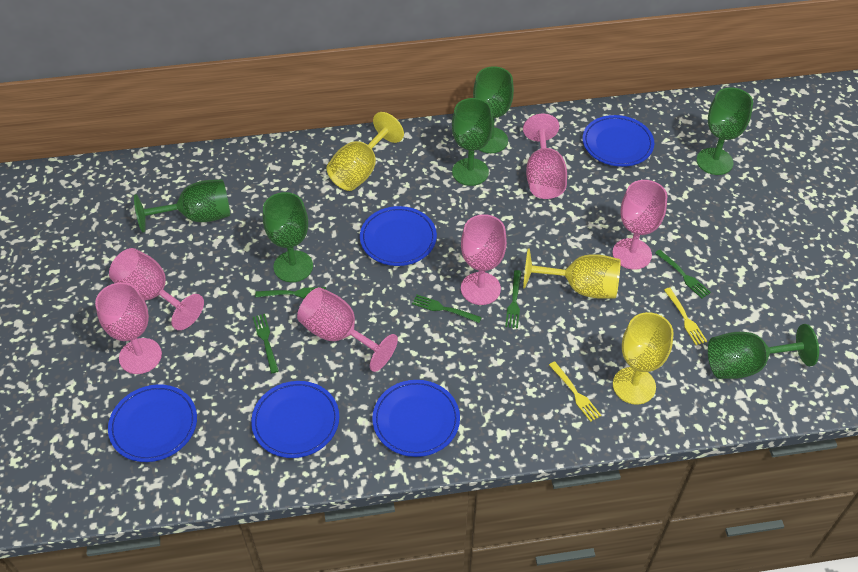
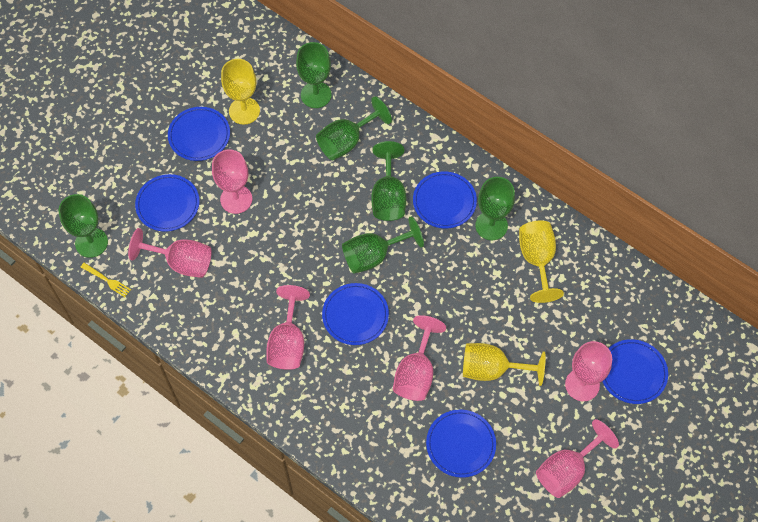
blue plate: [108,384,197,462] [251,381,339,458] [360,206,437,266] [372,380,460,457] [583,115,654,167] = 5 -> [135,174,199,232] [168,107,230,161] [322,283,389,345] [413,171,477,228] [426,410,496,478] [602,339,668,404] = 6
green fork: [253,314,279,373] [255,287,326,298] [412,295,482,323] [505,270,522,328] [655,250,711,298] = 5 -> none = 0
yellow fork: [549,361,601,422] [664,287,707,345] = 2 -> [81,263,131,297] = 1

